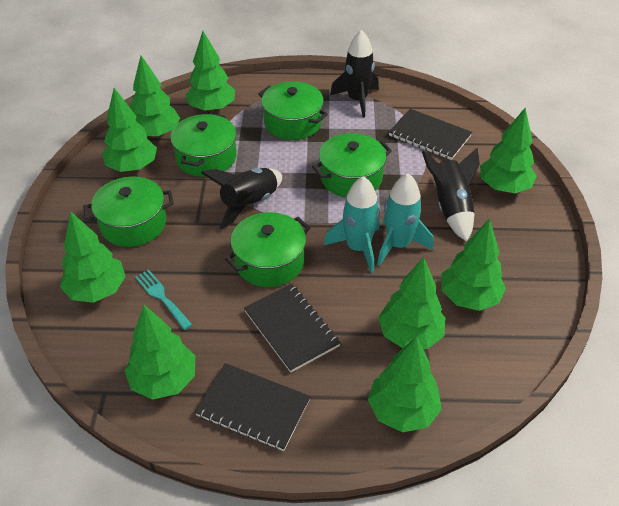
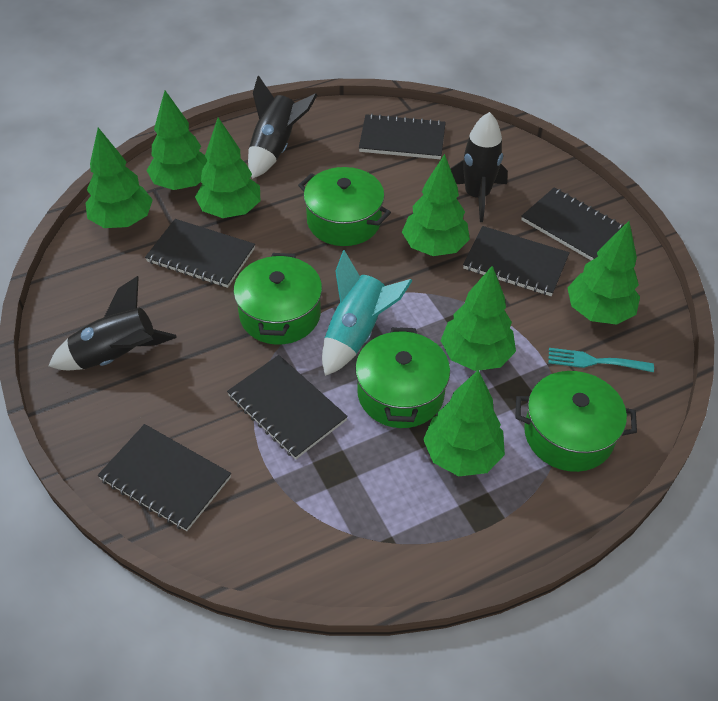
black notebook: [195,363,311,451] [244,284,341,373] [389,109,472,160] = 3 -> [98,424,231,531] [145,219,255,288] [227,355,348,459] [359,114,446,159] [463,226,570,296] [521,187,624,261] = 6
green pot: [83,177,174,247] [170,113,237,177] [225,212,310,287] [258,81,328,140] [312,133,392,197] = 5 -> [233,253,322,345] [298,167,391,246] [355,327,450,428] [515,371,637,472] = 4
green tree: [60,212,126,303] [102,88,157,172] [124,305,195,400] [130,55,180,137] [185,31,235,112] [368,337,442,432] [378,257,445,349] [441,219,506,311] [480,108,536,193] = 9 -> [86,128,153,228] [146,91,208,190] [195,117,260,218] [402,154,470,256] [423,370,505,476] [441,266,516,371] [567,221,640,325] = 7
turquoise rocket: [324,176,380,273] [377,173,433,266] = 2 -> [322,250,412,376] = 1

